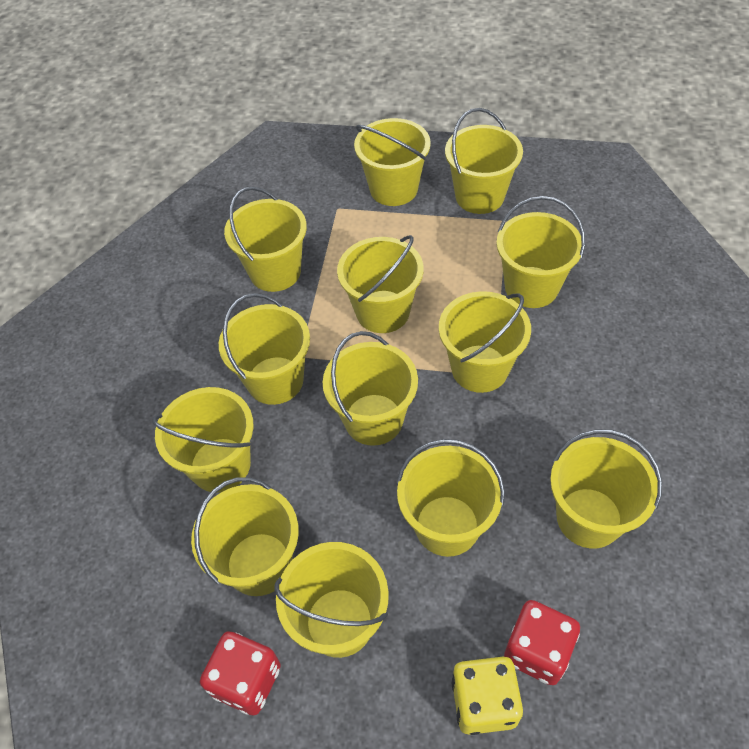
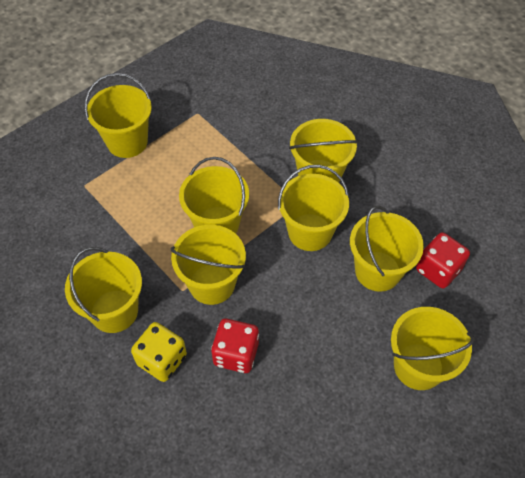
yellow bucket: [152,387,254,493] [191,477,299,596] [219,293,310,405] [224,187,307,292] [275,542,389,658] [323,331,418,446] [337,235,424,333] [354,118,431,206] [396,439,505,557] [439,291,531,393] [445,108,523,214] [496,196,585,308] [550,429,662,548] = 13 -> [65,247,142,333] [85,73,152,158] [171,225,246,305] [179,157,249,234] [278,165,349,251] [289,119,358,183] [350,206,424,292] [391,307,475,390] = 8

